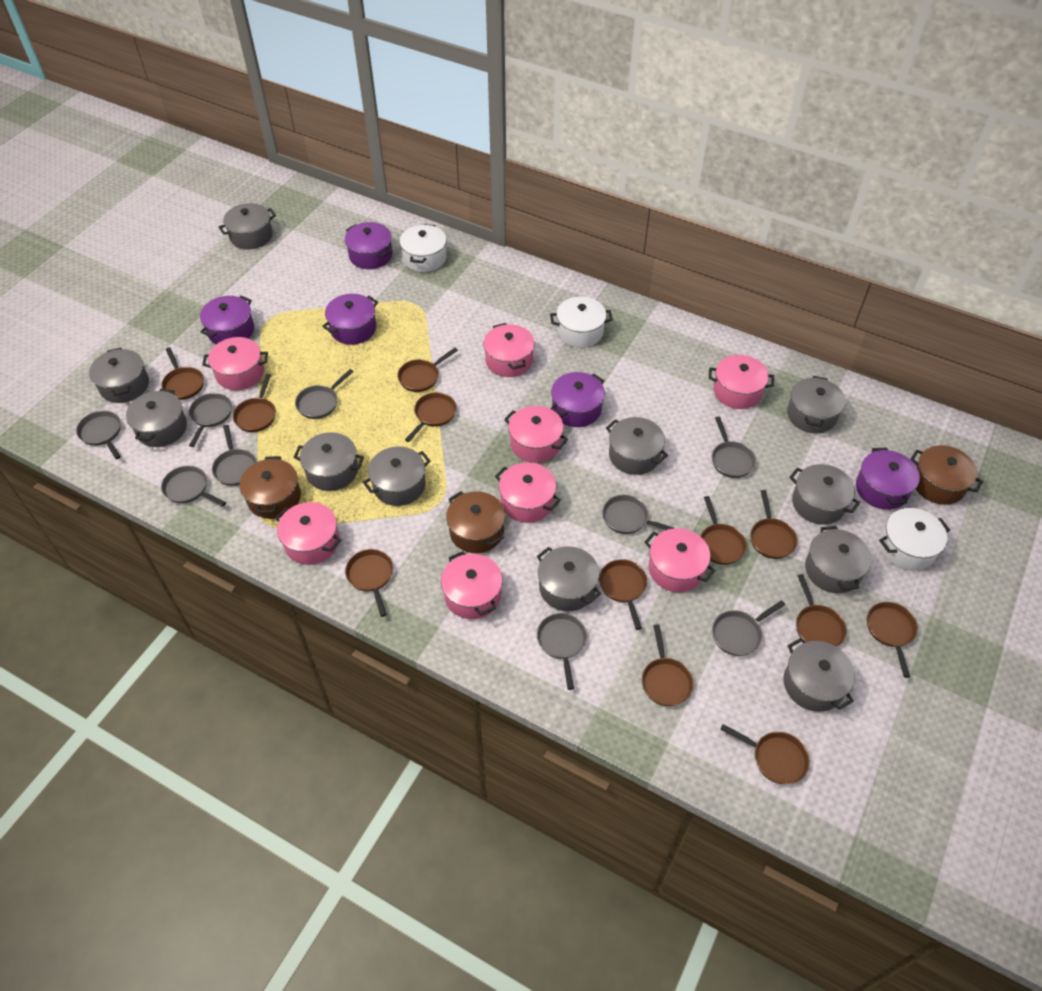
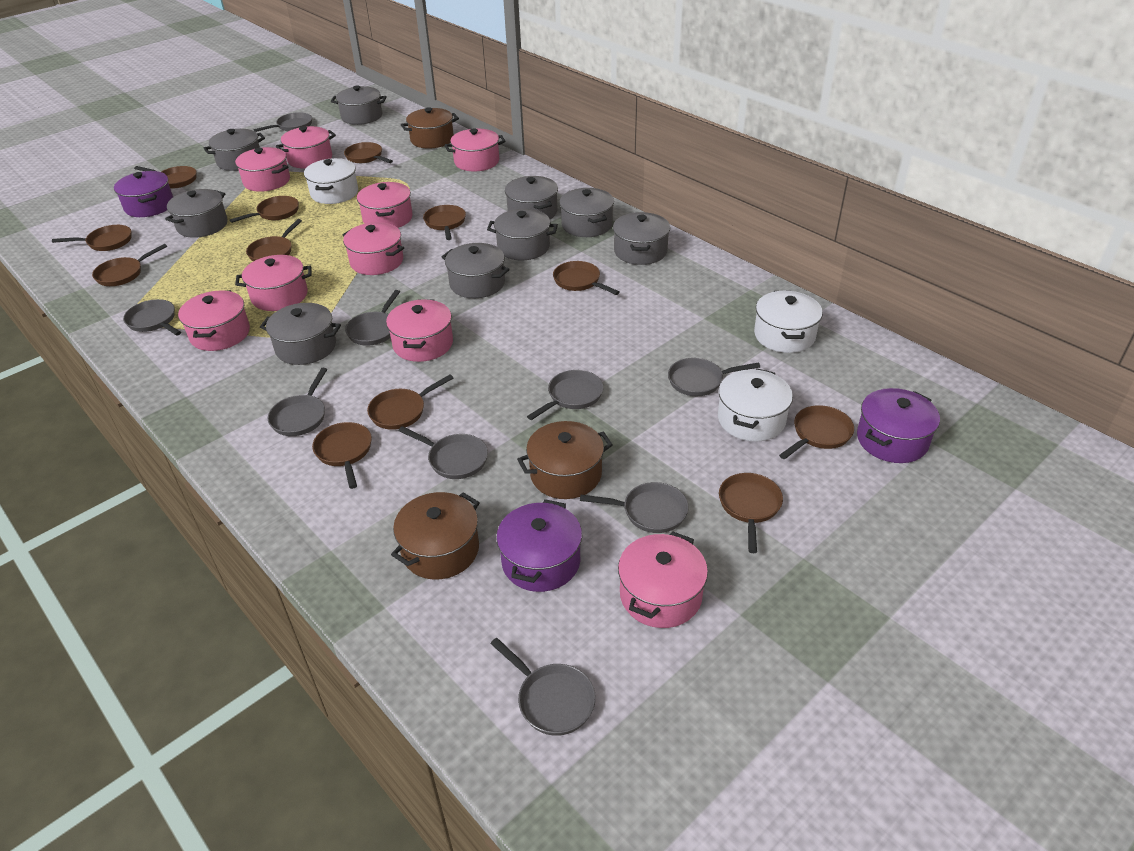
grey pot: [89,347,149,403] [126,389,187,447] [219,203,276,249] [294,432,364,491] [363,446,431,506] [537,546,601,612] [606,417,668,475] [784,638,855,712] [787,376,845,433] [789,464,860,525] [805,526,872,593] = 11 -> [165,189,228,238] [203,129,265,171] [260,303,341,365] [331,86,387,125] [442,243,510,298] [487,209,558,260] [505,176,558,219] [559,188,614,237] [613,212,670,265] = 9
pink pot: [202,337,268,390] [275,502,341,565] [441,551,503,619] [483,323,535,377] [495,462,561,523] [504,406,568,463] [644,528,715,592] [709,355,774,409] = 8 -> [178,290,250,351] [235,147,290,192] [235,255,311,311] [276,126,336,169] [343,222,404,275] [357,182,413,228] [386,299,453,362] [445,129,505,172] [618,531,708,628] = 9
purple pot: [200,295,254,344] [322,294,378,345] [345,222,392,269] [551,372,605,427] [856,447,920,510] = 5 -> [114,171,173,217] [496,499,582,592] [857,388,940,463] = 3

